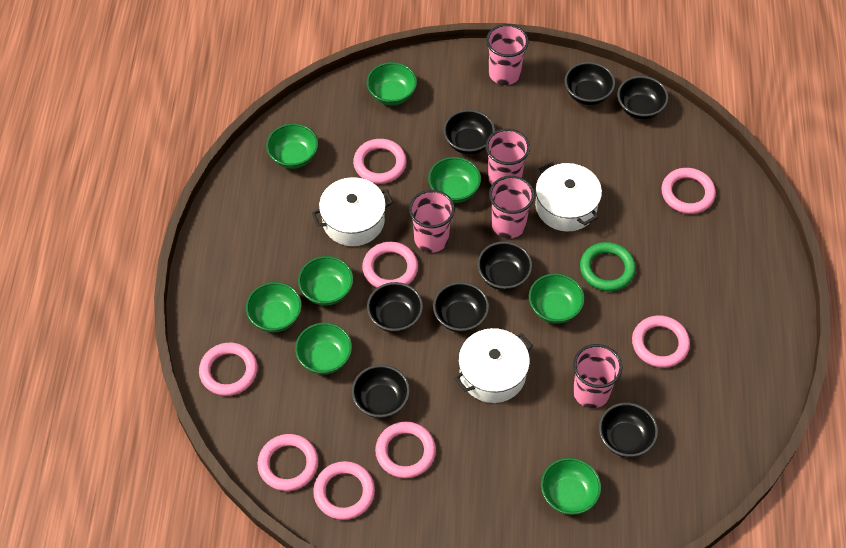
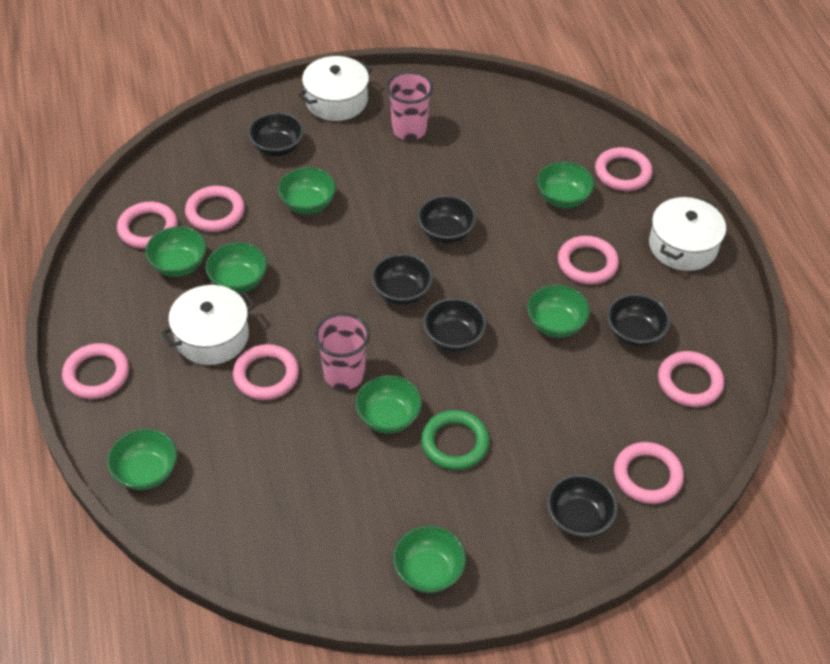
black bowl: [351,365,410,418] [367,282,423,333] [433,282,489,333] [443,110,495,154] [477,241,533,291] [565,62,615,105] [599,403,658,457] [617,76,669,120] = 8 -> [248,112,304,156] [371,253,433,305] [417,195,477,243] [423,298,487,352] [547,474,618,538] [607,293,670,347] = 6
pink cup: [409,190,455,253] [485,129,530,185] [486,24,529,85] [489,176,535,238] [573,344,623,408] = 5 -> [315,313,370,390] [387,72,433,140] = 2

